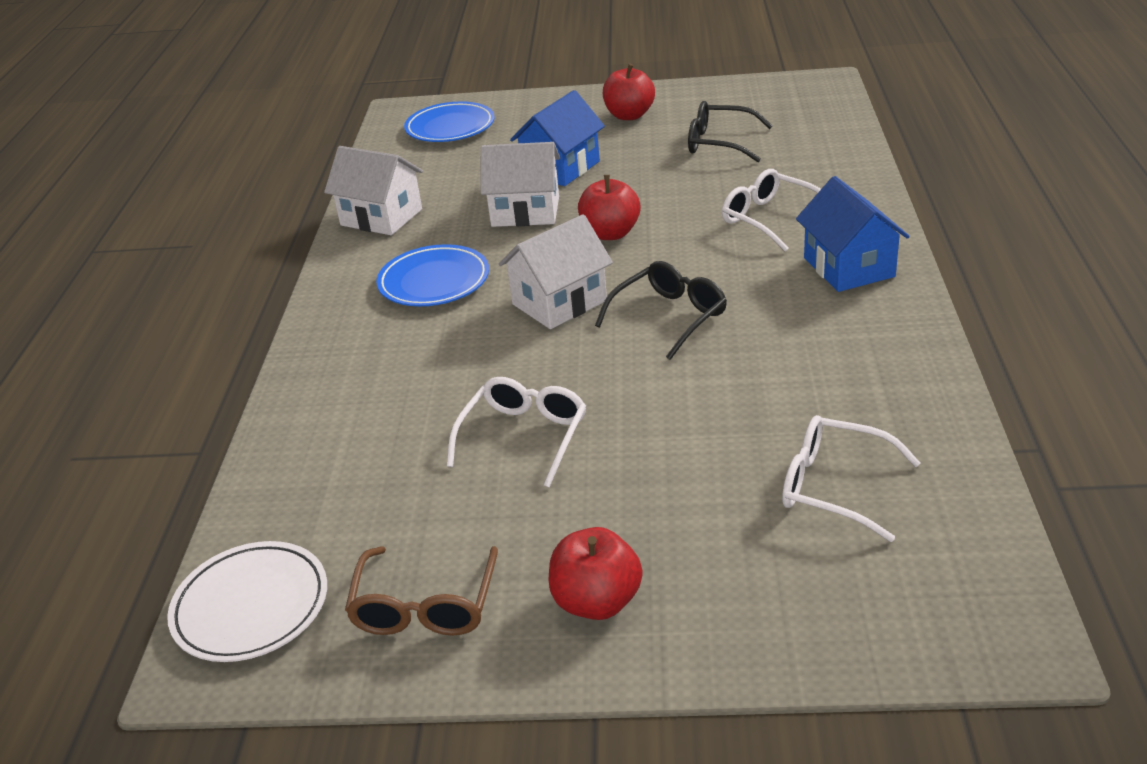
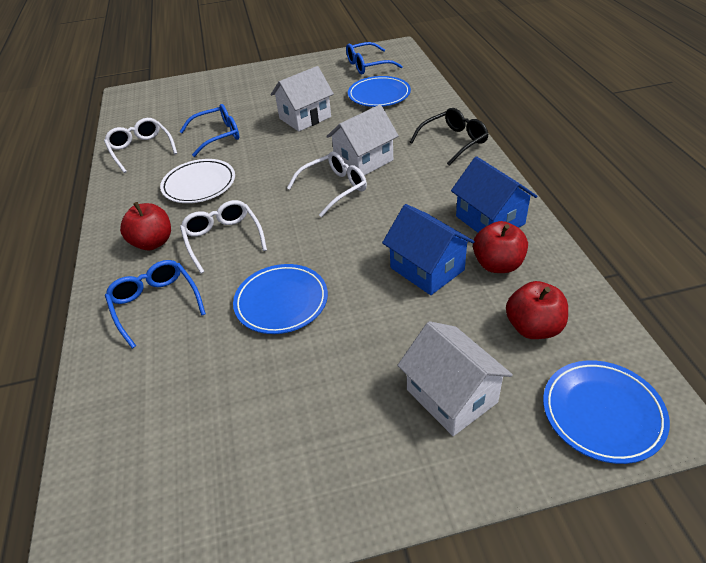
black glasses: [595,261,727,360] [688,101,773,162] = 2 -> [410,108,489,166] = 1
blue glasses: none = 0 -> [105,260,206,348] [179,104,239,157] [346,42,403,74] = 3
blue plate: [376,244,489,306] [404,101,495,142] = 2 -> [233,264,328,334] [348,76,411,107] [543,360,670,464] = 3
brown glasses: [345,546,498,636] = 1 -> none = 0

